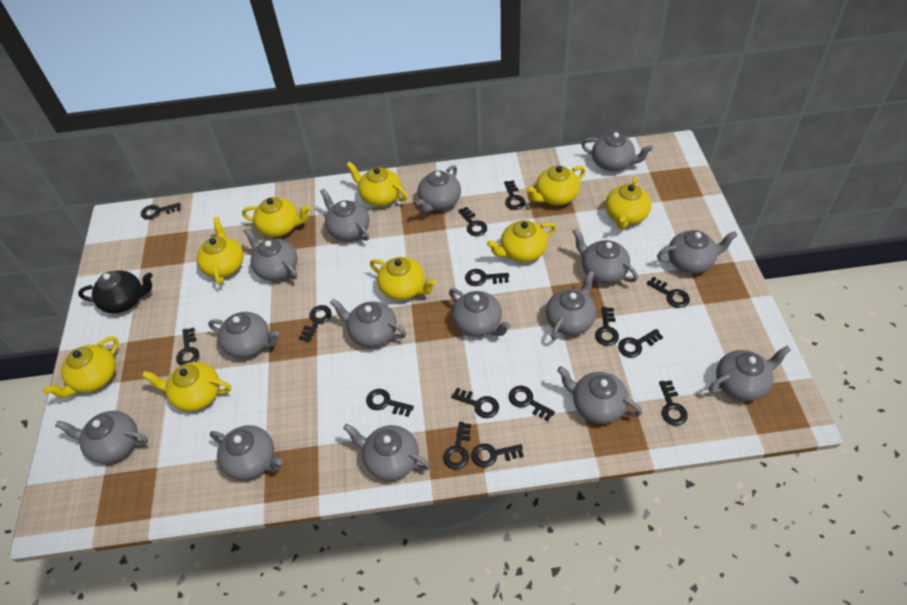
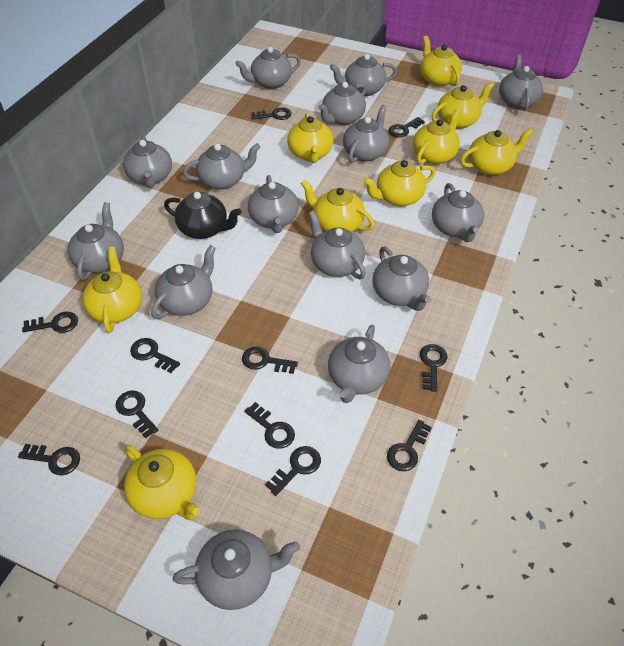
black key: [141,203,181,220] [176,327,199,365] [299,305,332,342] [366,389,414,417] [443,422,471,469] [451,388,499,418] [458,207,487,236] [465,269,509,286] [471,443,524,467] [504,180,525,210] [509,386,555,421] [595,307,619,346] [618,329,663,358] [647,277,690,308] [659,380,688,425] = 15 -> [18,444,80,475] [22,312,78,333] [116,391,158,438] [130,338,180,373] [242,346,298,374] [244,402,295,449] [251,107,292,120] [265,446,321,496] [387,420,432,471] [389,117,425,137] [420,344,447,392] = 11

